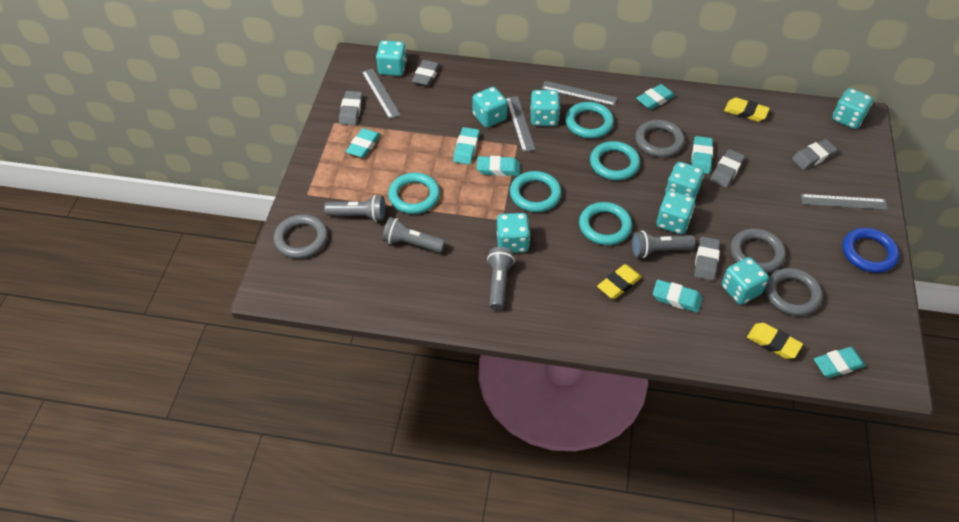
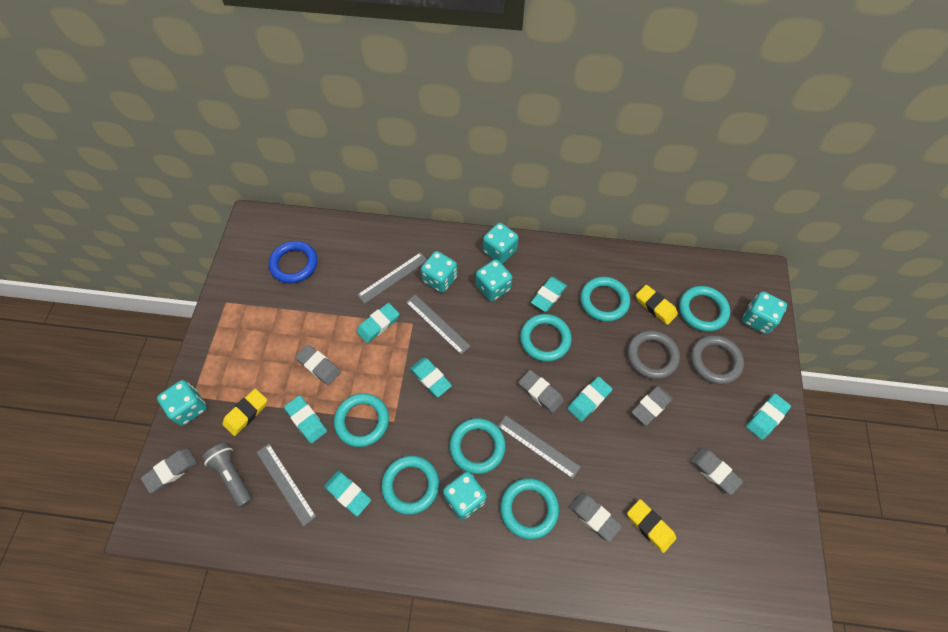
grey eraser: [339,91,362,125] [412,60,440,86] [694,236,720,281] [710,149,745,187] [792,139,838,170] = 5 -> [141,448,197,493] [295,344,341,385] [518,370,564,414] [569,492,622,542] [631,385,673,426] [690,448,743,495] = 6
grey flashlight: [324,195,386,222] [383,217,445,253] [487,247,515,310] [632,231,696,258] = 4 -> [202,443,252,508] = 1
grey ring: [274,214,328,259] [635,120,685,157] [730,228,786,273] [765,268,823,316] = 4 -> [627,330,680,379] [690,335,744,384] = 2
turquoise dice: [376,40,407,76] [472,87,507,127] [497,213,530,253] [530,90,560,126] [656,191,695,234] [665,162,704,199] [722,257,769,305] [832,88,873,129] = 8 -> [157,380,207,426] [421,251,457,293] [443,472,486,520] [476,259,512,302] [483,223,519,264] [742,291,787,334] = 6
turquoise ring: [388,173,440,214] [510,171,562,212] [565,102,614,138] [579,202,632,245] [590,141,640,180] = 5 -> [334,393,389,447] [381,456,439,515] [450,418,506,474] [500,478,559,539] [520,314,572,362] [580,277,630,322] [679,286,730,332] = 7

